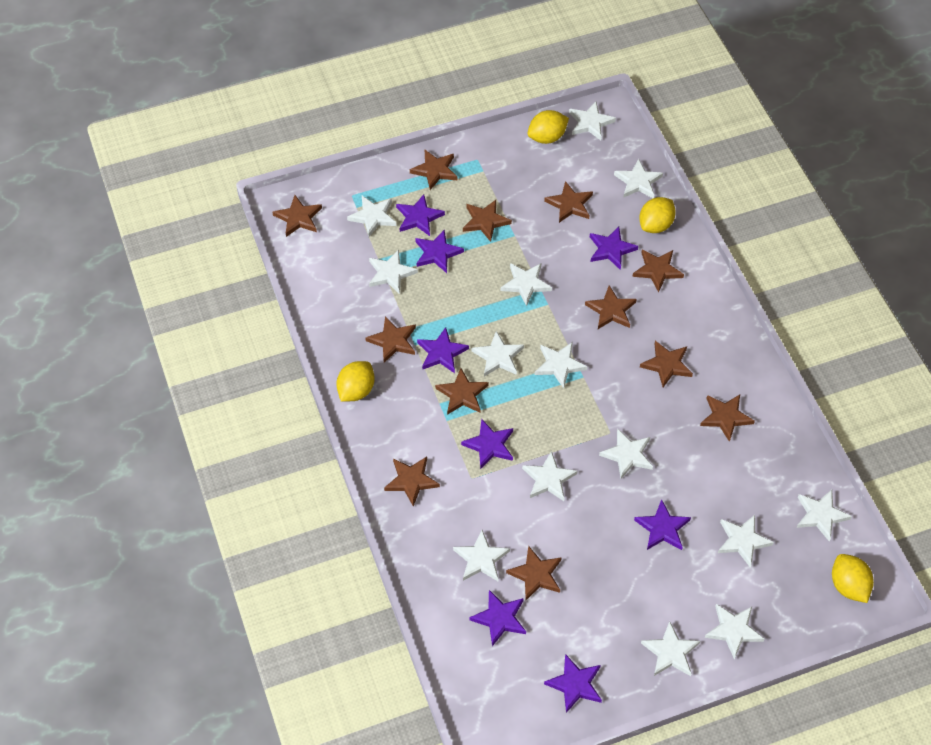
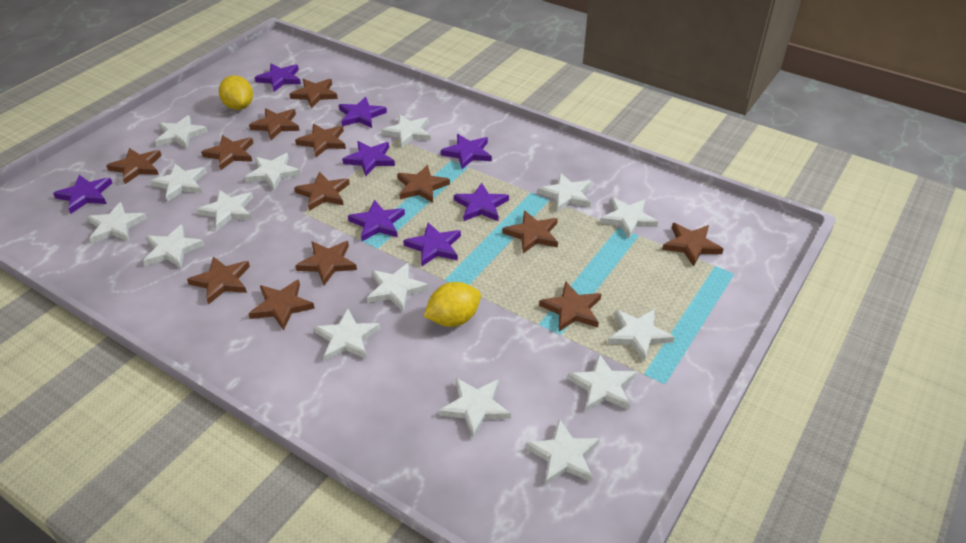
brown star: [273,195,322,237] [365,316,416,363] [384,457,440,506] [410,150,458,190] [435,368,489,415] [463,200,512,242] [506,546,562,600] [544,181,593,223] [585,286,637,329] [633,249,684,292] [640,341,693,387] [700,395,755,442] = 12 -> [106,148,162,184] [187,257,250,305] [201,135,253,171] [248,279,315,330] [249,108,299,140] [289,79,338,108] [294,172,350,211] [295,124,346,157] [295,241,357,285] [397,165,450,203] [503,210,558,253] [539,281,601,331] [662,223,723,267] = 13
white star: [347,196,396,237] [369,250,418,294] [453,530,510,581] [472,331,524,377] [501,263,552,306] [522,451,577,501] [535,342,587,389] [569,101,616,140] [599,429,653,479] [614,159,663,198] [641,621,700,676] [705,604,764,659] [718,515,774,567] [796,490,852,542] = 14 -> [87,202,147,244] [143,225,205,268] [150,164,207,202] [155,115,208,148] [197,190,253,230] [245,153,301,190] [314,309,380,361] [367,263,429,312] [382,114,431,148] [439,378,511,439] [526,419,600,485] [538,173,591,212] [567,354,637,411] [600,198,658,238] [607,309,675,362] = 15
yellow lemon: [336,361,375,402] [527,110,569,144] [639,197,676,233] [832,554,874,603] = 4 -> [219,75,253,110] [424,282,481,327] = 2

